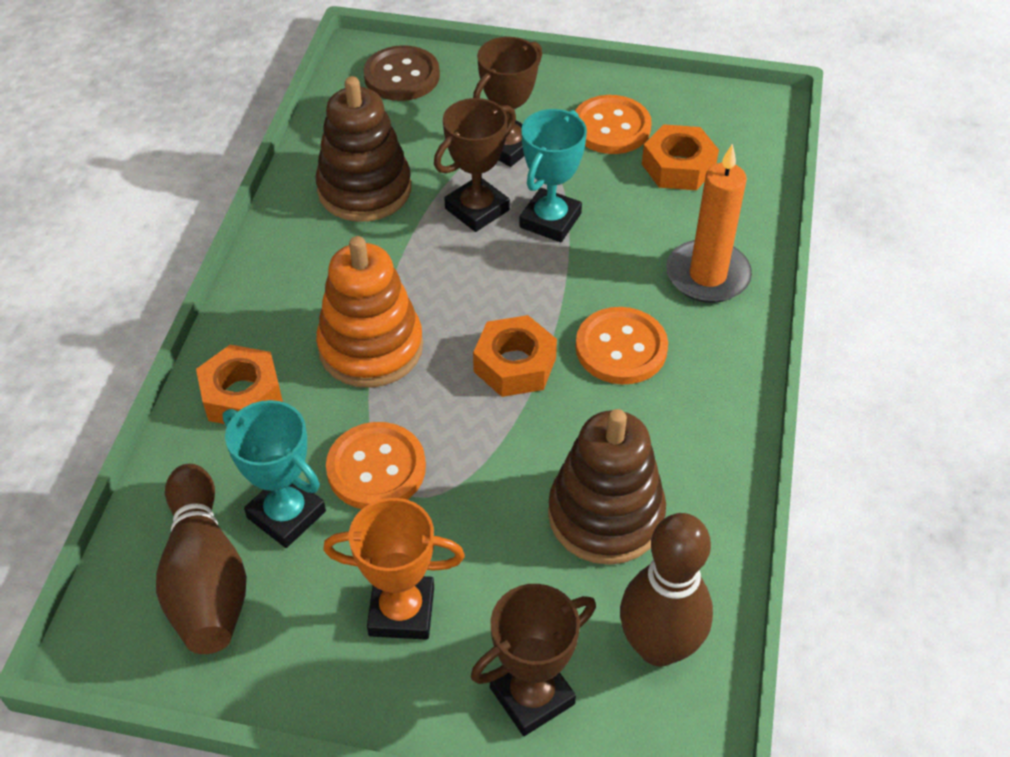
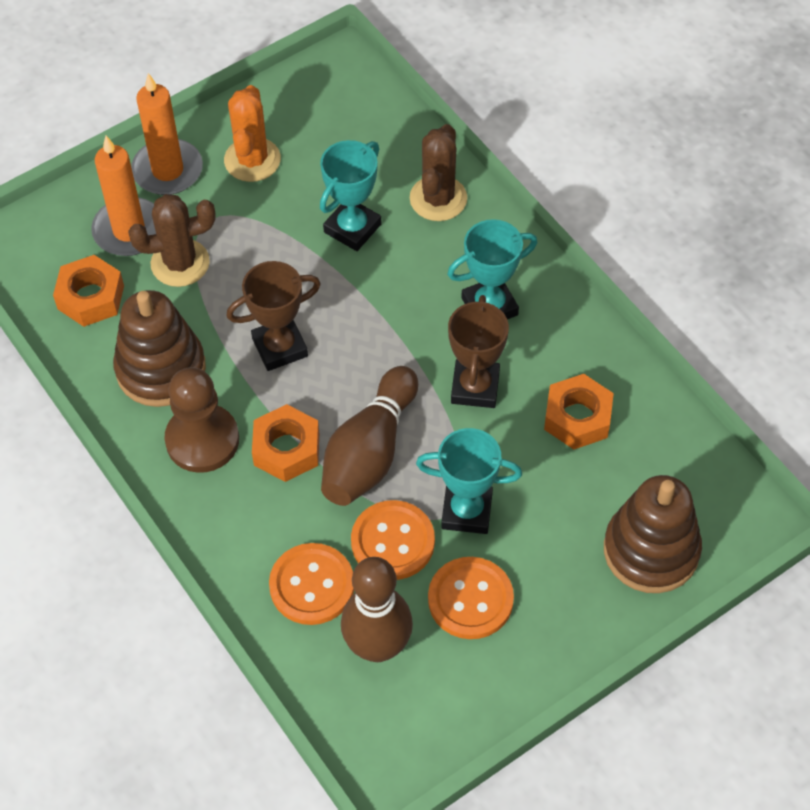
brown button: [364,45,440,101] = 1 -> none = 0
brown cactus: none = 0 -> [128,194,216,287] [410,124,467,221] = 2
brown pawn: none = 0 -> [164,367,239,473] = 1
brown trophy: [434,98,516,232] [471,584,596,736] [473,37,542,167] = 3 -> [227,261,321,371] [448,295,509,408] = 2
orange cactus: none = 0 -> [224,85,281,182] = 1
orange candle: [666,144,752,303] = 1 -> [91,136,156,256] [131,73,203,195] = 2
orange stacking toy: [316,236,423,388] = 1 -> none = 0
orange trophy: [323,498,465,640] = 1 -> none = 0
turquoise trophy: [223,400,326,548] [520,109,587,242] = 2 -> [320,140,381,251] [416,428,522,534] [447,219,537,319] = 3

